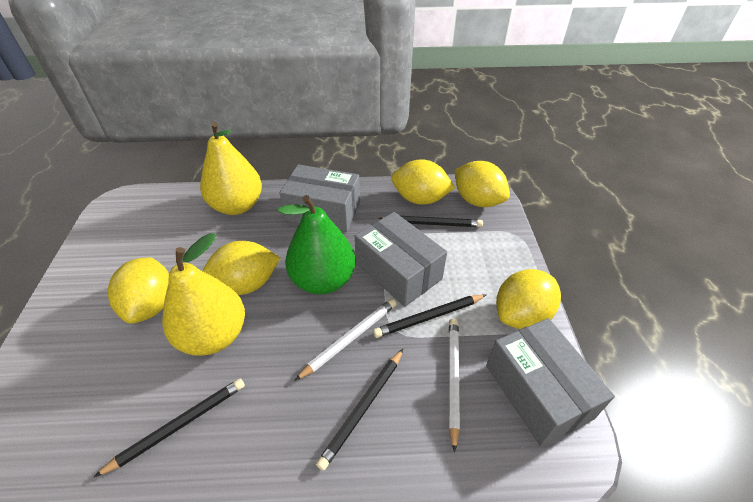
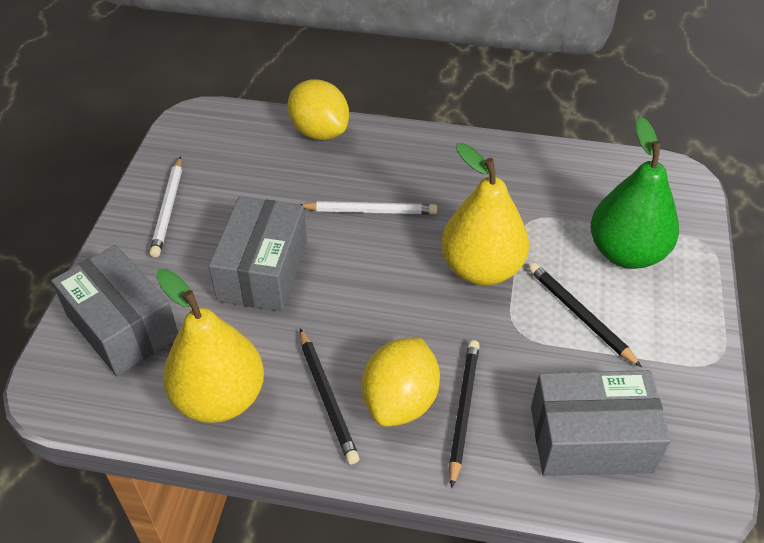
black pencil: [94,378,245,477] [316,349,403,471] [373,294,486,338] [378,216,483,227] = 4 -> [300,328,359,465] [449,340,480,488] [528,263,642,367] = 3
yellow lemon: [108,257,169,324] [203,241,280,295] [391,159,455,205] [455,161,510,207] [496,269,561,329] = 5 -> [288,79,349,140] [362,338,440,427] = 2

